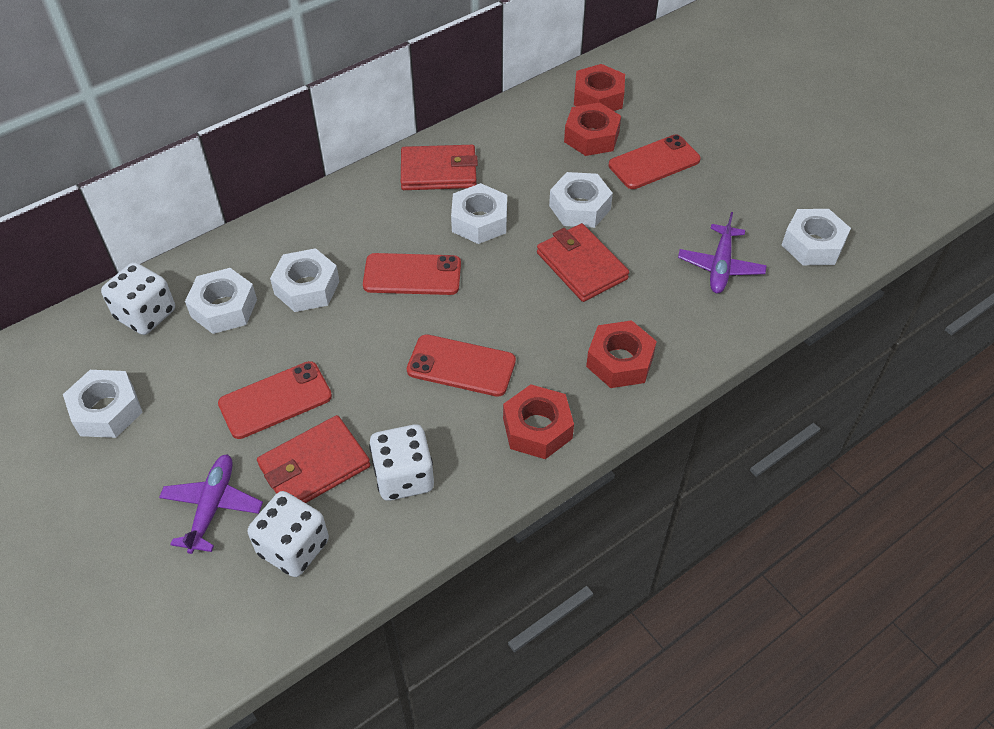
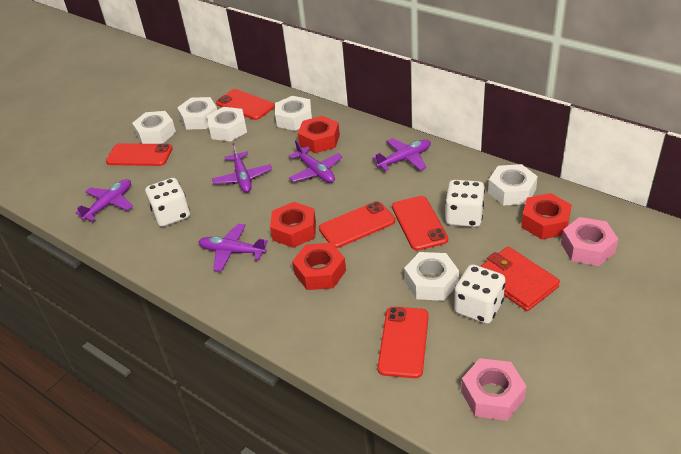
pink nut: none = 0 -> [461,358,527,421] [561,217,618,266] = 2
purple plane: [159,454,263,554] [678,212,767,294] = 2 -> [75,179,133,221] [199,224,268,272] [212,143,272,193] [289,140,343,183] [372,138,431,171] = 5
red phone: [218,361,332,439] [363,253,461,295] [407,334,516,397] [609,135,701,189] = 4 -> [106,143,173,166] [216,89,275,120] [319,201,395,248] [378,307,429,378] [392,196,448,251] = 5
red wallet: [257,415,371,503] [401,145,478,190] [537,223,629,302] = 3 -> [480,246,560,311] = 1

